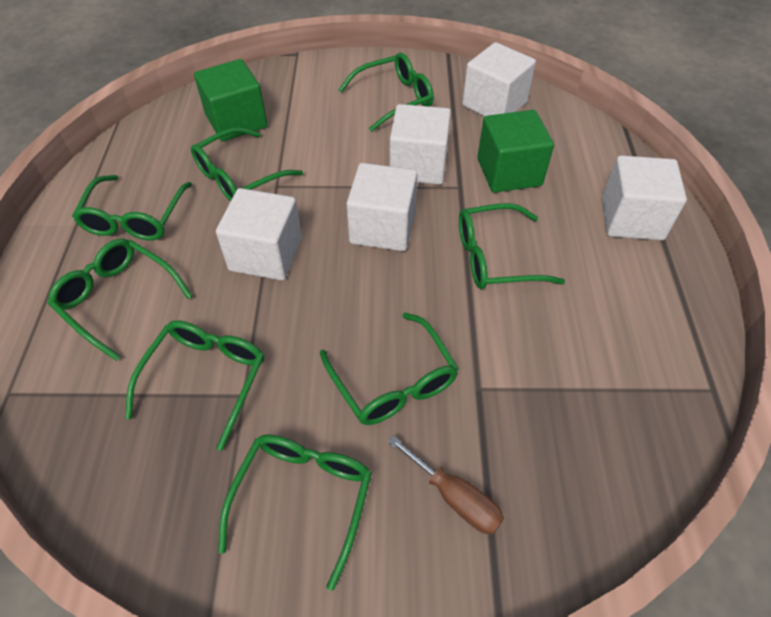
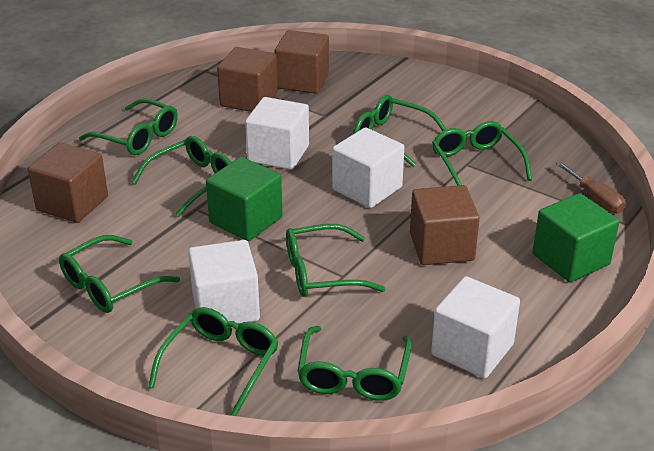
brown cube: none = 0 -> [28,142,108,223] [217,47,278,112] [275,30,329,93] [410,185,480,265] = 4
white cube: [216,188,302,281] [347,163,417,251] [390,104,451,185] [462,42,536,117] [602,155,687,240] = 5 -> [188,240,260,324] [245,97,309,170] [332,127,404,208] [431,276,520,378] = 4

